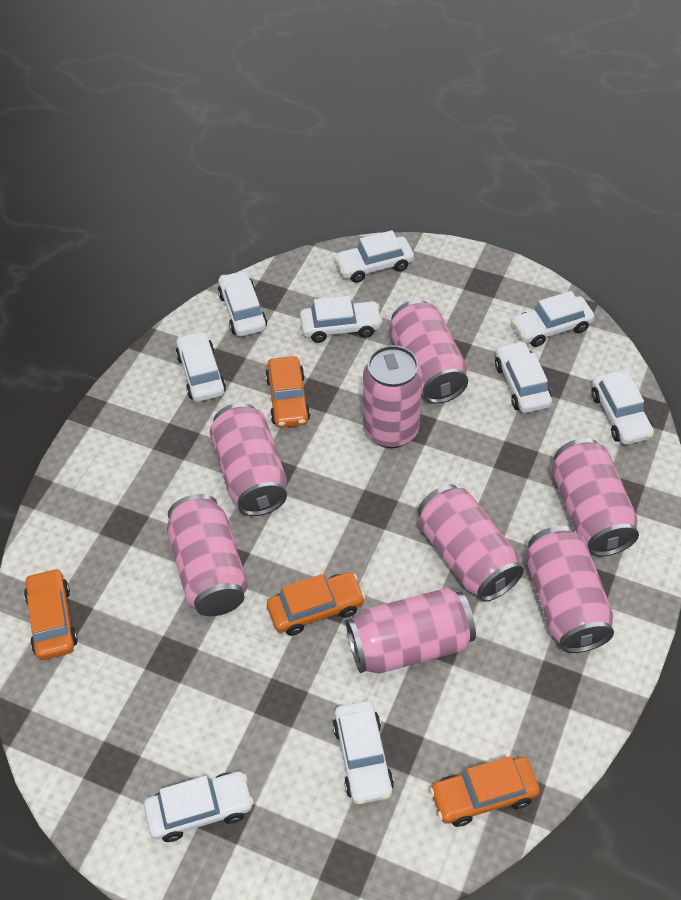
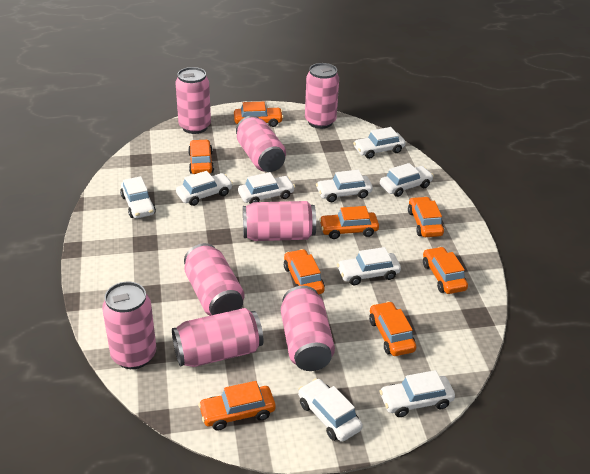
orange car: [24,568,78,660] [265,356,310,428] [267,572,366,636] [430,756,540,827] = 4 -> [188,139,214,174] [198,381,276,431] [234,102,283,127] [284,249,325,294] [319,206,379,239] [369,301,416,356] [408,197,444,237] [423,247,468,294] = 8

